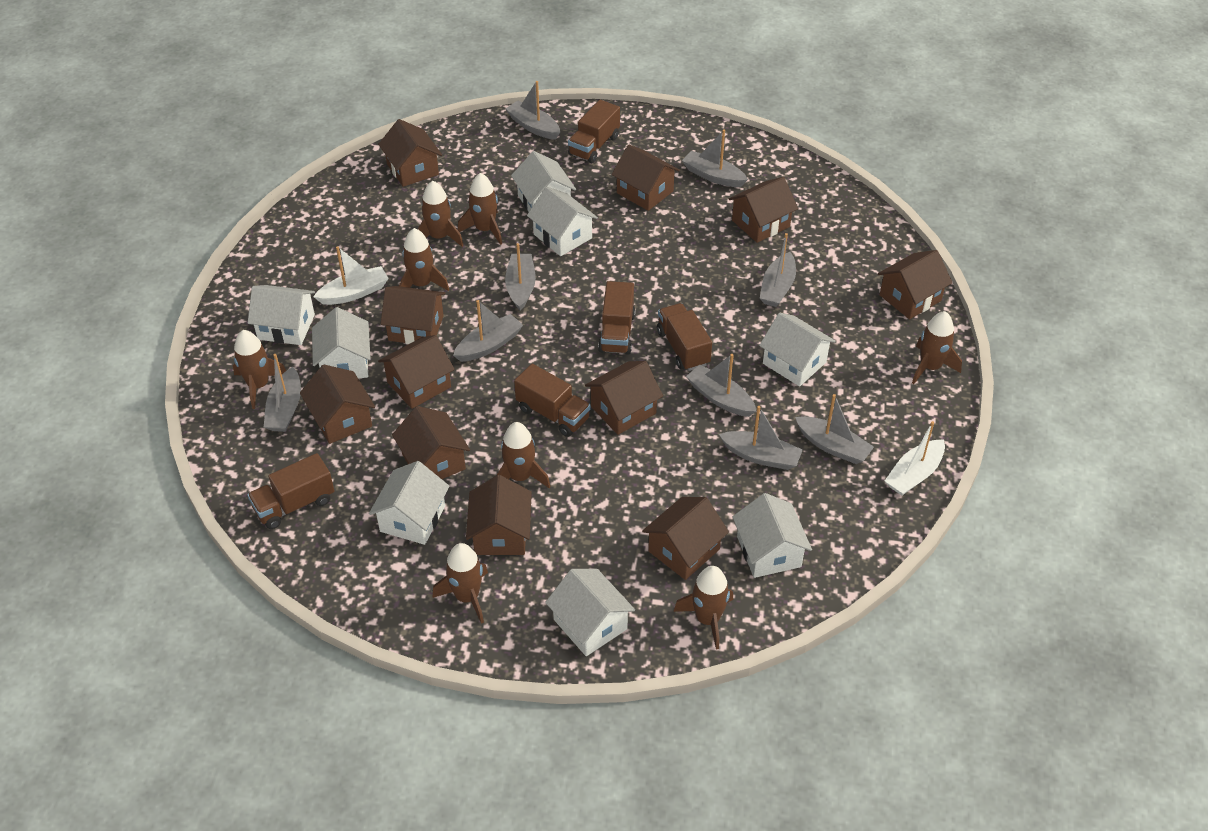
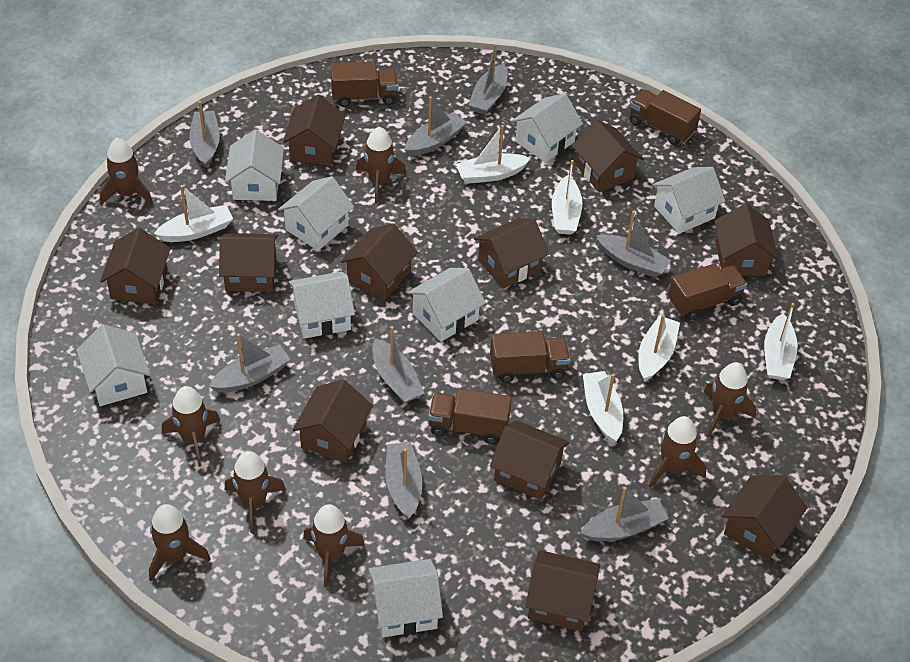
grey boat: [264,354,301,432] [453,300,523,362] [505,81,560,140] [505,243,536,311] [682,130,748,187] [686,354,756,417] [719,406,803,470] [760,233,796,307] [795,394,874,464] = 9 -> [189,101,220,168] [209,333,291,393] [372,326,425,403] [386,442,422,519] [404,96,467,157] [469,44,507,115] [580,487,669,541] [596,211,671,277] = 8
white boat: [313,246,389,305] [885,421,945,496] = 2 -> [154,185,233,242] [456,125,531,184] [552,160,583,235] [583,371,623,443] [638,314,680,382] [764,303,798,380] = 6

